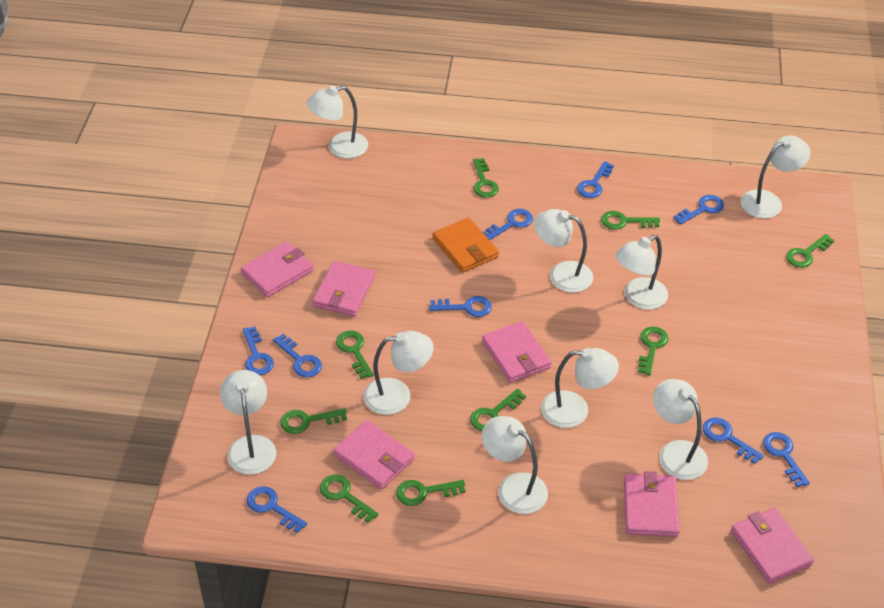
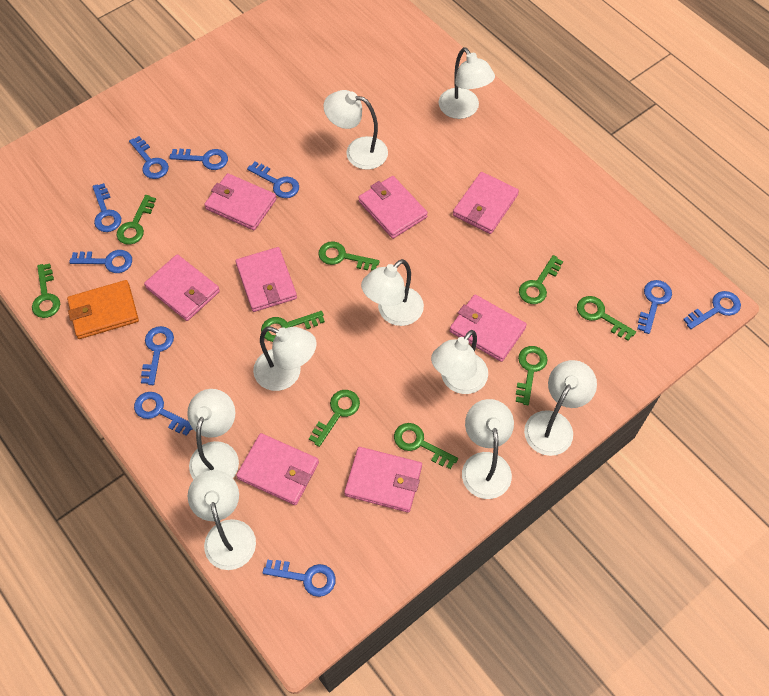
blue key: [243,326,274,375] [247,486,307,533] [273,334,322,377] [429,296,492,317] [483,209,533,240] [577,161,614,198] [674,195,724,225] [703,418,764,464] [763,432,810,487] = 9 -> [69,250,132,273] [92,183,121,232] [129,136,169,179] [134,392,193,436] [141,326,174,385] [169,149,228,170] [247,161,299,198] [263,560,336,597] [637,280,672,334] [683,291,741,329] = 10
pink wallet: [241,241,314,297] [313,261,375,317] [334,420,415,489] [482,321,552,383] [624,471,680,537] [731,508,814,584] = 6 -> [144,254,220,321] [204,173,277,230] [235,247,297,312] [236,433,319,505] [344,447,422,512] [358,176,428,239] [450,294,527,362] [453,172,519,234] = 8

